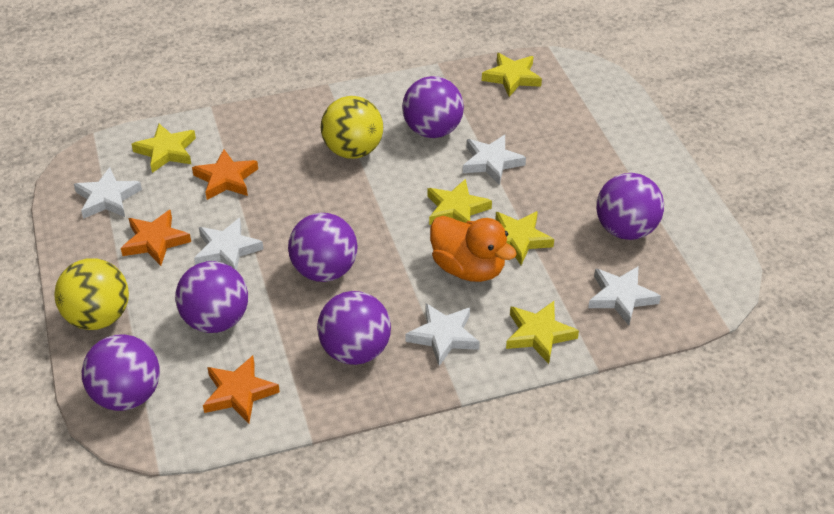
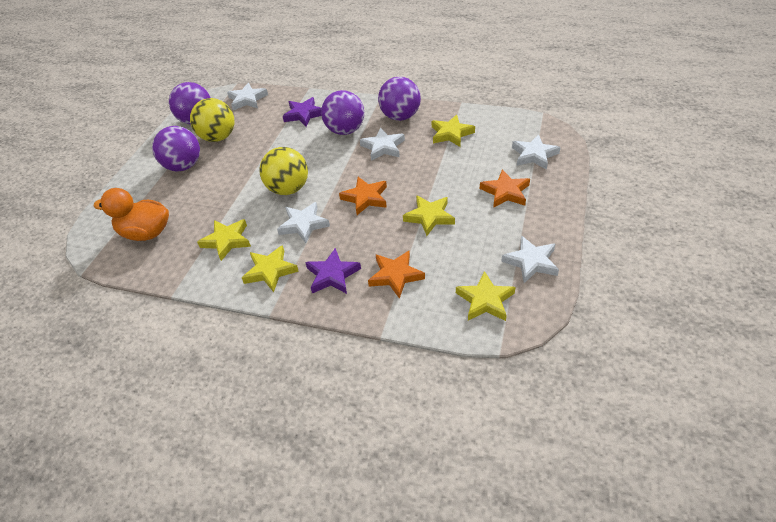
purple ball: [82,334,160,411] [175,261,248,333] [288,213,358,282] [317,291,391,365] [402,76,464,138] [596,173,664,240] = 6 -> [152,126,200,172] [169,82,211,124] [321,90,364,135] [378,77,421,121] = 4
purple star: none = 0 -> [283,97,321,127] [305,248,361,294] = 2

